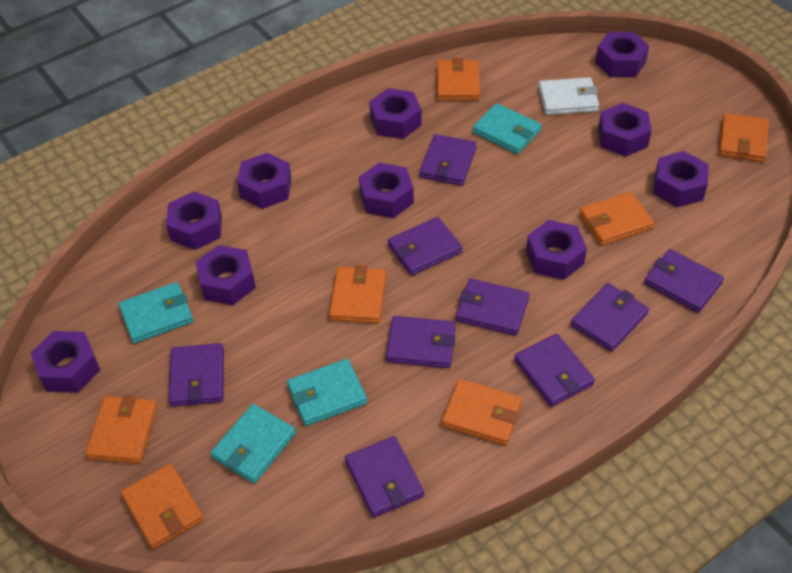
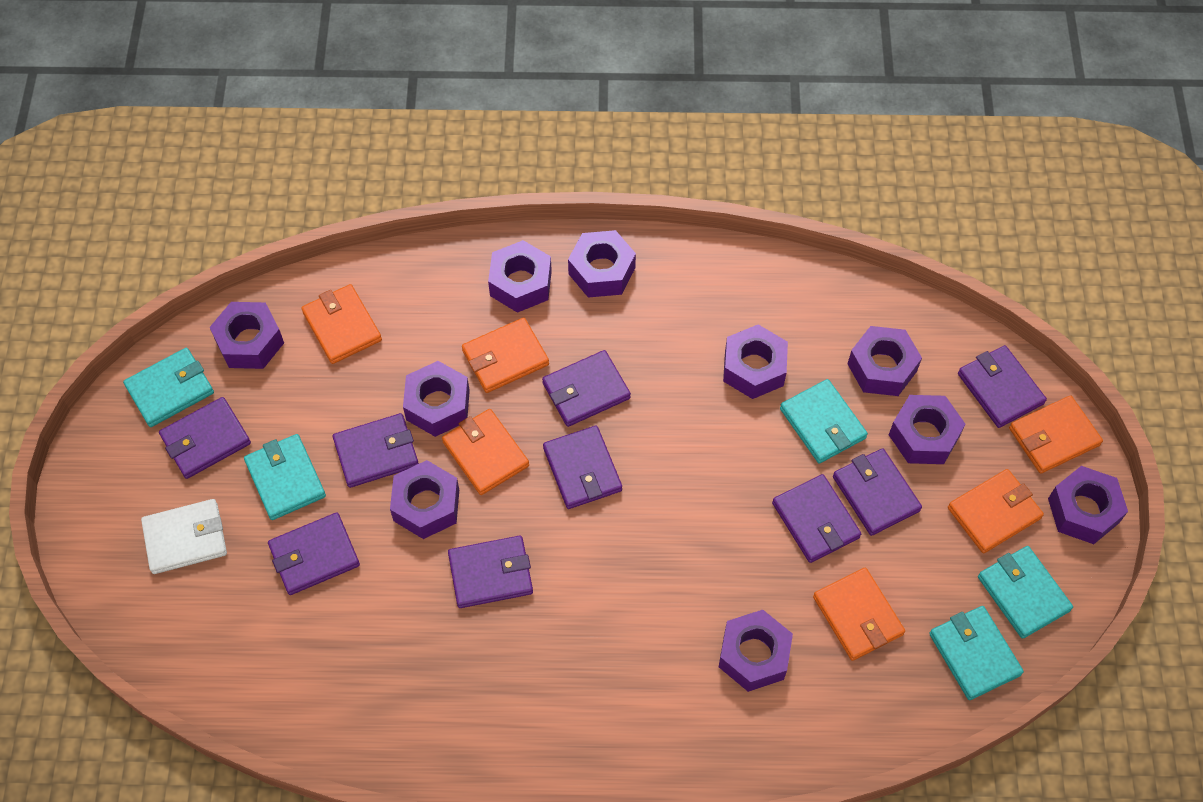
orange wallet: [86,395,157,464] [121,464,204,550] [329,265,386,324] [437,58,480,101] [442,379,522,446] [579,192,654,246] [719,113,769,162] = 7 -> [301,284,382,364] [442,409,529,495] [462,318,549,393] [813,568,905,661] [948,469,1044,553] [1009,395,1103,474] = 6
turquoise wallet: [118,282,193,344] [211,404,296,483] [287,359,367,426] [472,103,542,154] = 4 -> [123,348,214,427] [244,434,326,520] [780,379,868,464] [929,606,1024,700] [978,546,1073,639] = 5

